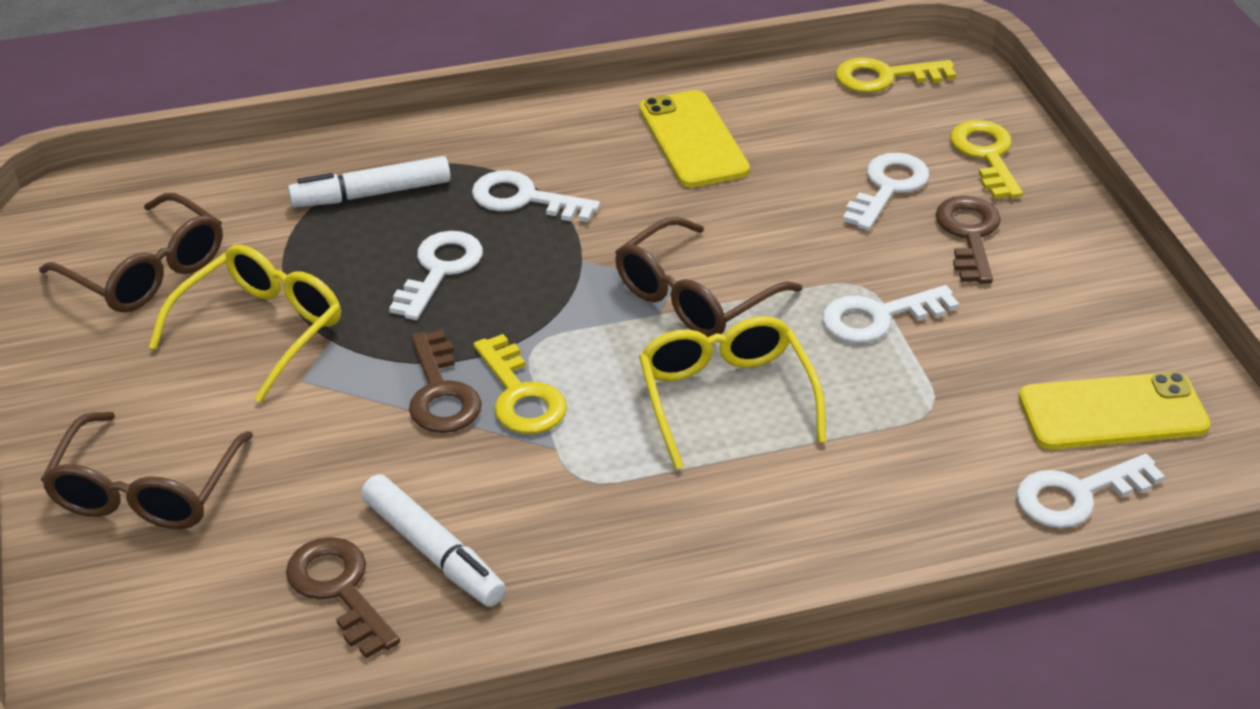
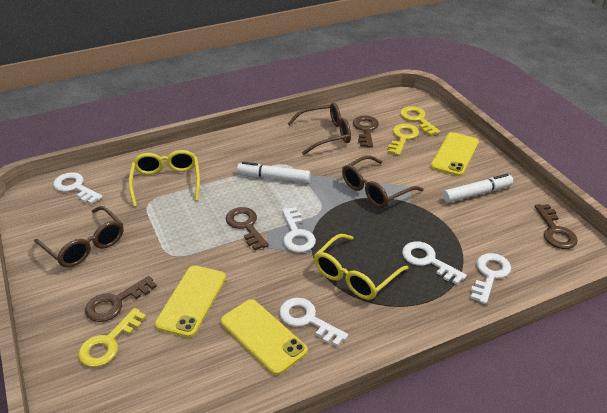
brown key: [286,537,400,659] [409,330,482,433] [935,196,1001,284] = 3 -> [85,276,157,322] [226,207,269,250] [353,116,379,148] [535,204,578,249] = 4
yellow phone: [639,90,750,187] [1019,372,1211,449] = 2 -> [155,265,226,338] [221,299,308,375] [431,132,479,176] = 3

